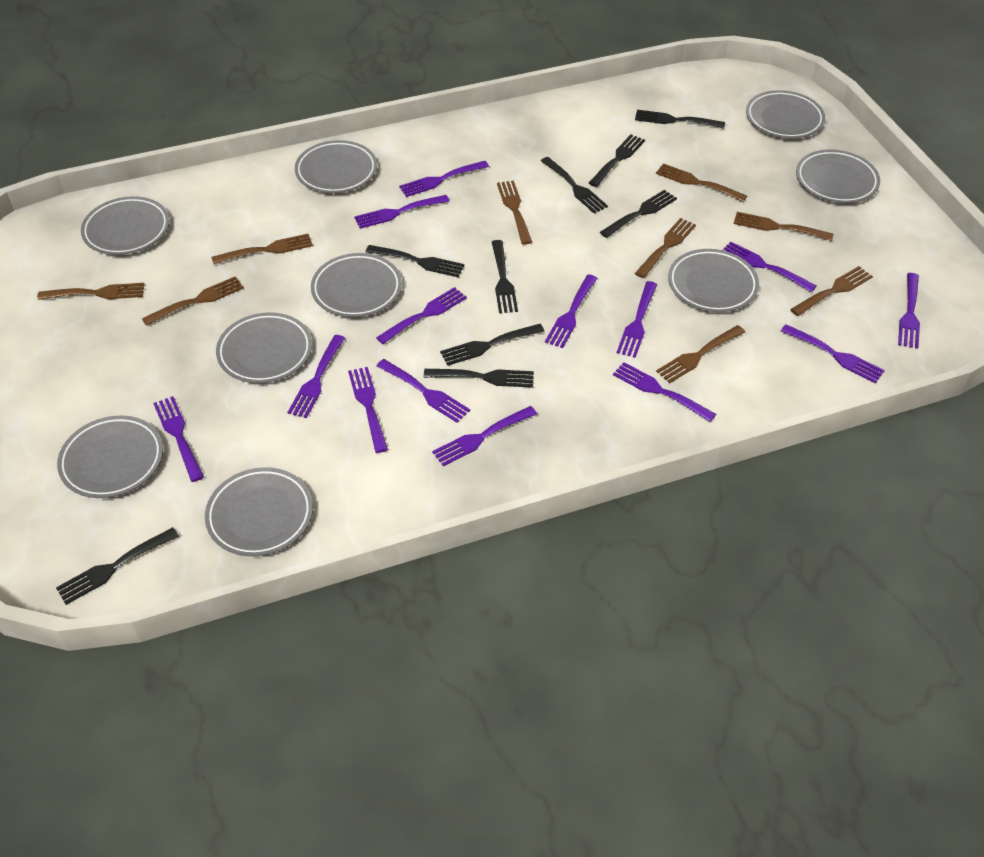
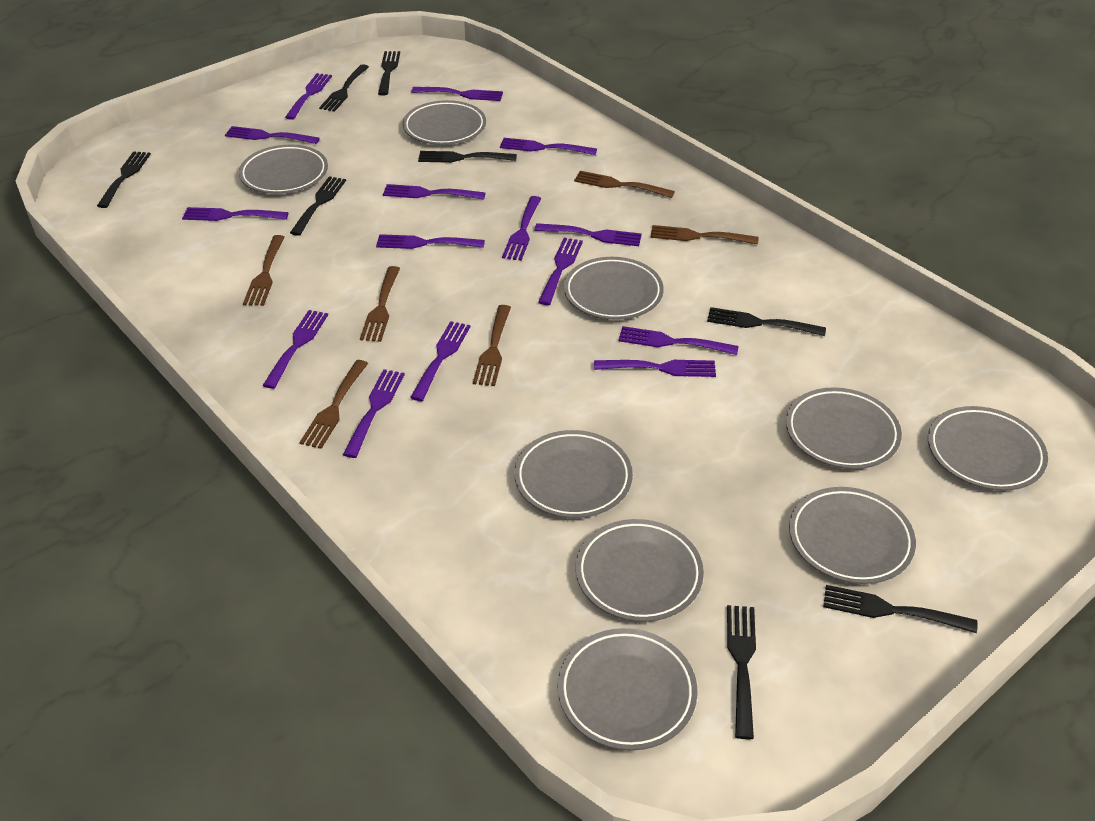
black fork: [56,527,179,605] [366,245,464,278] [424,369,534,388] [440,324,544,366] [492,240,518,313] [541,157,608,213] [589,134,645,187] [600,190,677,238] [635,110,725,129] = 9 -> [97,151,151,208] [290,176,346,236] [319,64,369,112] [378,51,400,95] [418,151,517,163] [707,307,826,336] [727,605,756,739] [823,585,978,633] = 8
brown fork: [37,283,144,300] [142,277,244,326] [211,234,313,264] [497,180,532,244] [635,218,696,278] [656,163,747,202] [656,325,745,383] [734,212,833,241] [790,266,873,316] = 9 -> [243,235,285,306] [299,360,368,449] [360,266,400,342] [473,305,511,386] [574,171,675,198] [650,225,759,244] = 6
purple fork: [153,396,204,482] [287,335,345,418] [348,367,388,453] [354,195,450,229] [376,287,467,344] [377,359,470,423] [399,161,489,197] [432,406,537,466] [545,274,597,348] [613,362,716,422] [617,281,657,358] [722,241,816,292] [781,324,885,383] [898,273,920,349] = 14 -> [182,207,288,221] [225,126,320,144] [263,310,328,389] [285,73,332,120] [343,369,405,458] [376,234,485,249] [383,184,485,200] [410,321,471,401] [412,87,503,101] [500,138,597,155] [502,196,541,261] [535,223,642,246] [538,238,583,305] [594,360,716,377] [618,326,739,355] = 15

